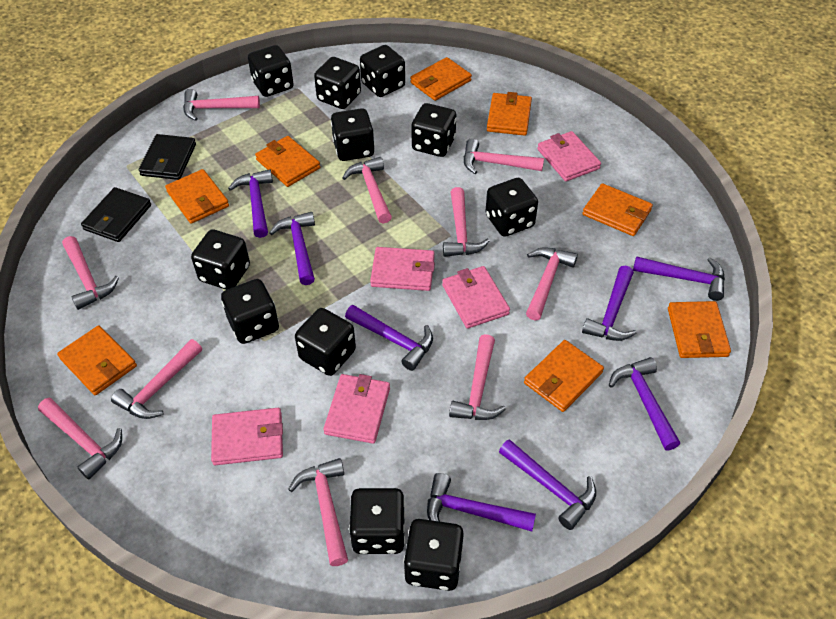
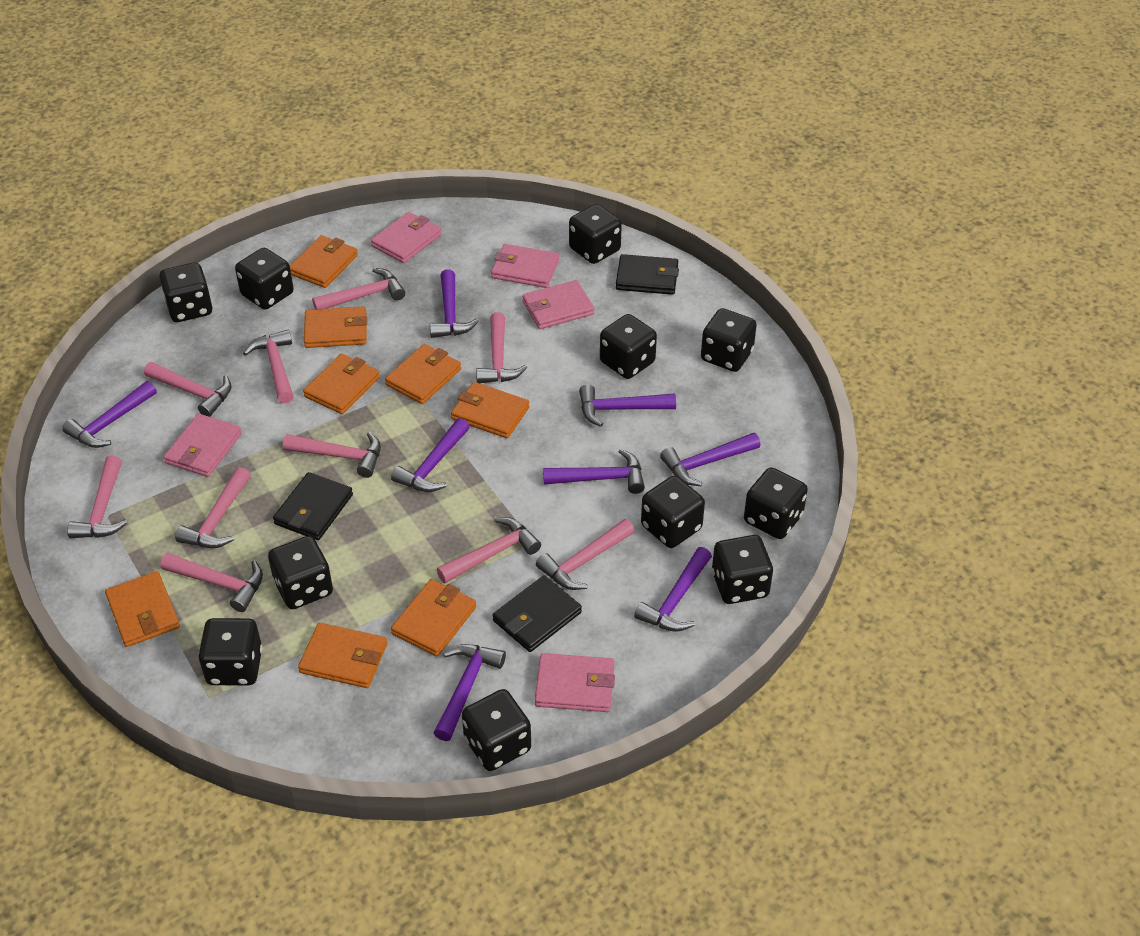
black wallet: [81,187,151,242] [139,134,196,180] = 2 -> [273,472,353,540] [493,575,582,652] [616,254,679,295] = 3

